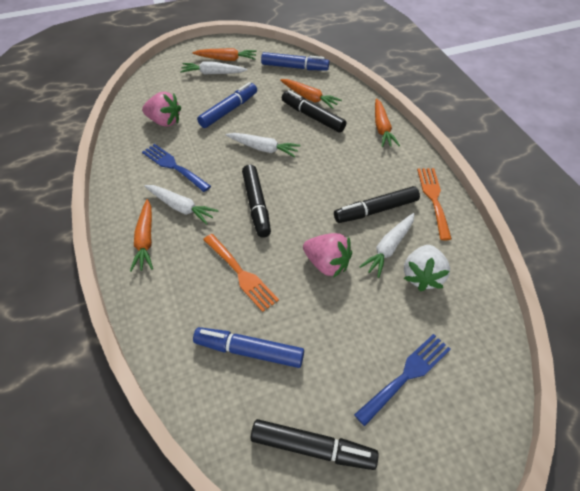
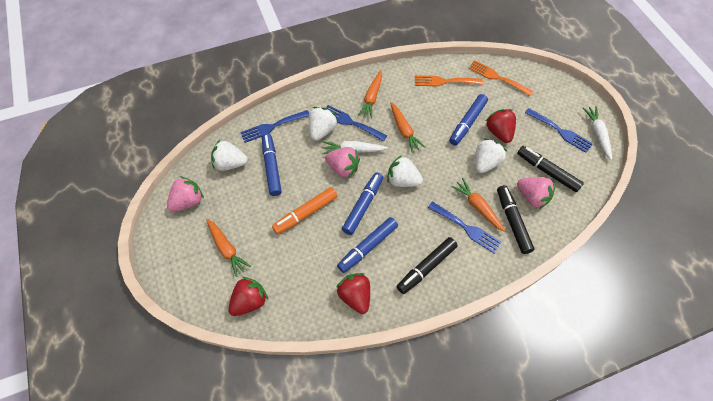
black marker: [242,164,271,238] [251,419,379,470] [282,90,346,133] [334,186,420,223] = 4 -> [397,237,458,294] [497,185,535,254] [517,146,584,192] = 3
blue fork: [142,144,211,192] [354,334,451,426] = 2 -> [240,110,309,143] [326,105,387,141] [428,201,501,253] [525,108,593,153] = 4
blue marker: [193,327,304,368] [197,82,257,128] [261,52,329,71] = 3 -> [262,134,282,196] [337,217,398,273] [342,172,383,235] [449,94,488,145] = 4
orange marker: none = 0 -> [272,187,337,235] = 1
pink strawberry: [142,92,181,127] [303,233,352,278] = 2 -> [167,176,204,212] [325,147,360,178] [517,177,555,209] = 3
red strawberry: none = 0 -> [228,277,268,316] [336,273,370,314] [486,109,516,143] = 3
white carrot: [144,185,219,225] [180,61,247,75] [226,133,300,157] [359,213,414,278] = 4 -> [322,141,388,154] [583,106,612,160] = 2
white strawberry: [403,245,450,291] = 1 -> [211,140,248,171] [309,107,338,141] [387,155,423,187] [475,138,507,173] = 4

